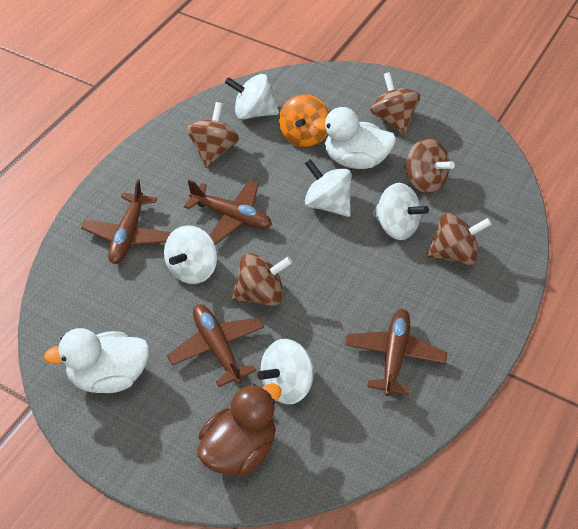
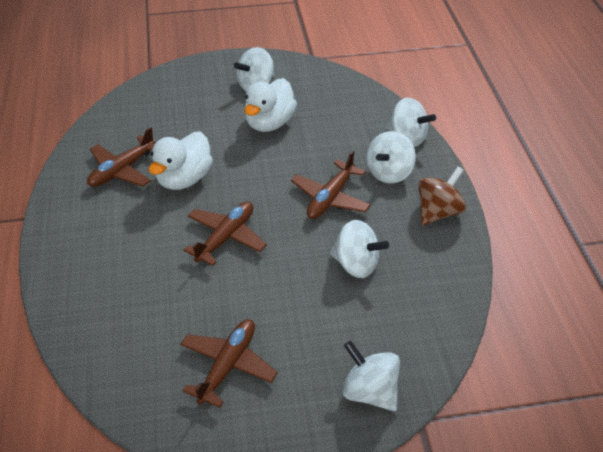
brown duck: [198,383,281,475] = 1 -> none = 0
brown spinning top: [187,102,239,168] [231,253,293,306] [370,72,420,135] [404,138,455,193] [426,213,492,265] = 5 -> [418,166,466,225] = 1
orange spinning top: [279,94,329,147] = 1 -> none = 0

